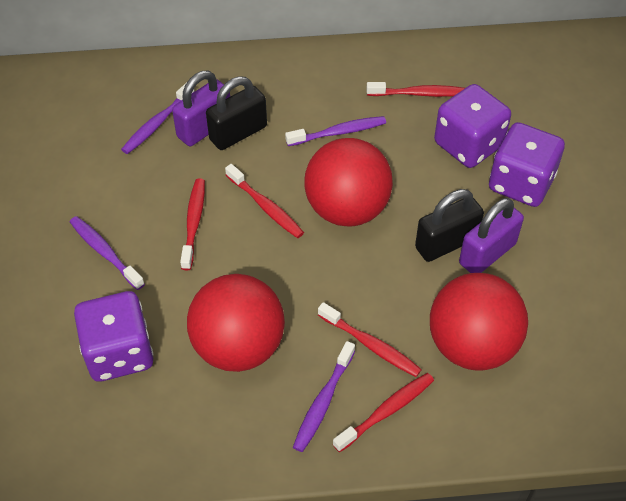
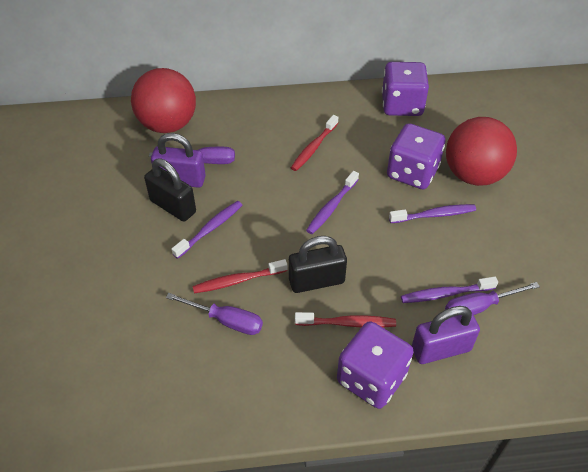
purple screwdriver: none = 0 -> [149,147,235,164] [166,293,263,335] [445,282,540,315] = 3
red ball: [187,274,285,372] [304,138,393,227] [430,273,528,371] = 3 -> [131,68,196,133] [446,117,517,186] = 2
red toothbrush: [180,178,205,271] [225,164,304,238] [318,302,422,377] [333,373,434,452] [366,82,465,97] = 5 -> [192,259,287,293] [291,115,338,171] [295,312,396,328] = 3

